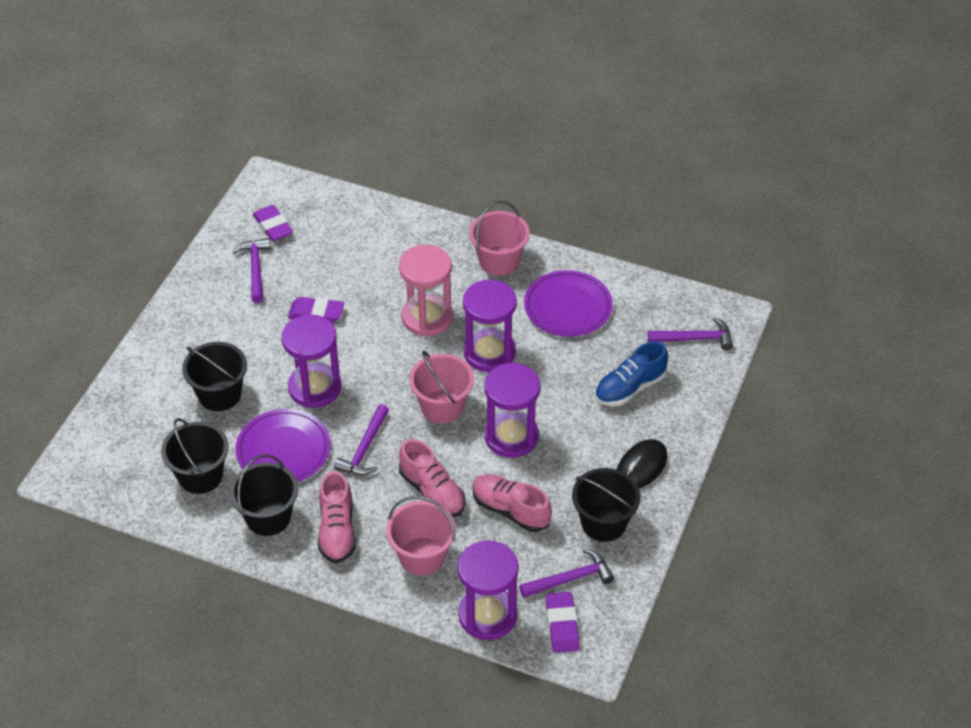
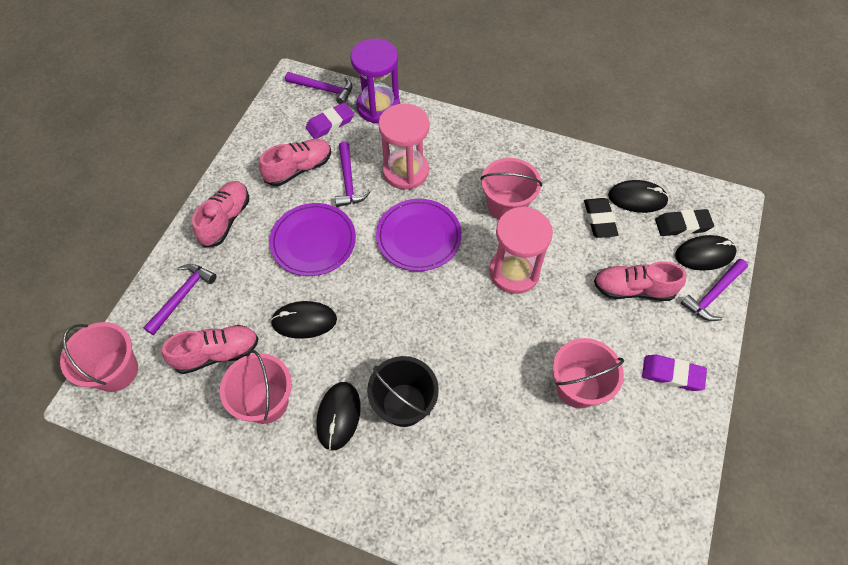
black bucket: [161,418,229,494] [182,342,247,411] [230,454,298,536] [572,468,641,542] = 4 -> [367,356,439,427] = 1
black eraser: none = 0 -> [584,198,619,238] [655,209,714,236] = 2
black mouse: [617,439,667,488] = 1 -> [270,301,337,339] [316,382,361,450] [608,180,669,213] [675,235,737,271] = 4
blue shoe: [595,341,668,406] = 1 -> none = 0
pink bucket: [386,496,456,576] [409,351,474,424] [469,201,530,276] = 3 -> [60,322,138,392] [220,350,292,424] [480,158,542,220] [553,338,624,408] = 4
pink hourglass: [399,245,453,336] = 1 -> [378,104,429,190] [489,207,553,294] = 2
pink shoe: [318,471,356,563] [399,439,465,517] [473,474,552,532] = 3 -> [162,325,259,374] [192,181,249,248] [259,139,331,186] [594,261,686,301] = 4
purple eraser: [253,205,293,241] [288,297,344,323] [546,592,580,653] = 3 -> [306,102,354,139] [642,355,707,391] = 2
purple hourglass: [281,314,341,408] [458,540,519,640] [463,279,517,372] [484,362,540,458] = 4 -> [350,38,400,123] = 1

